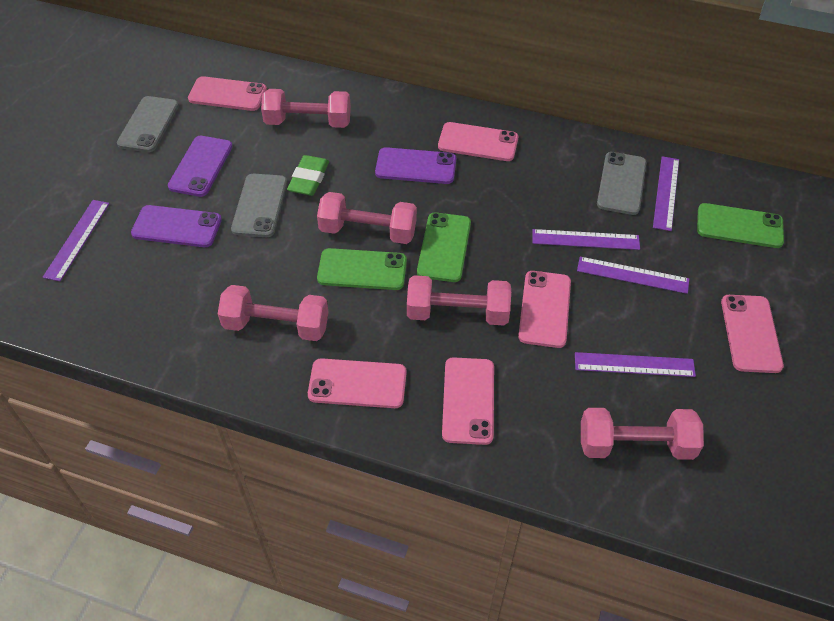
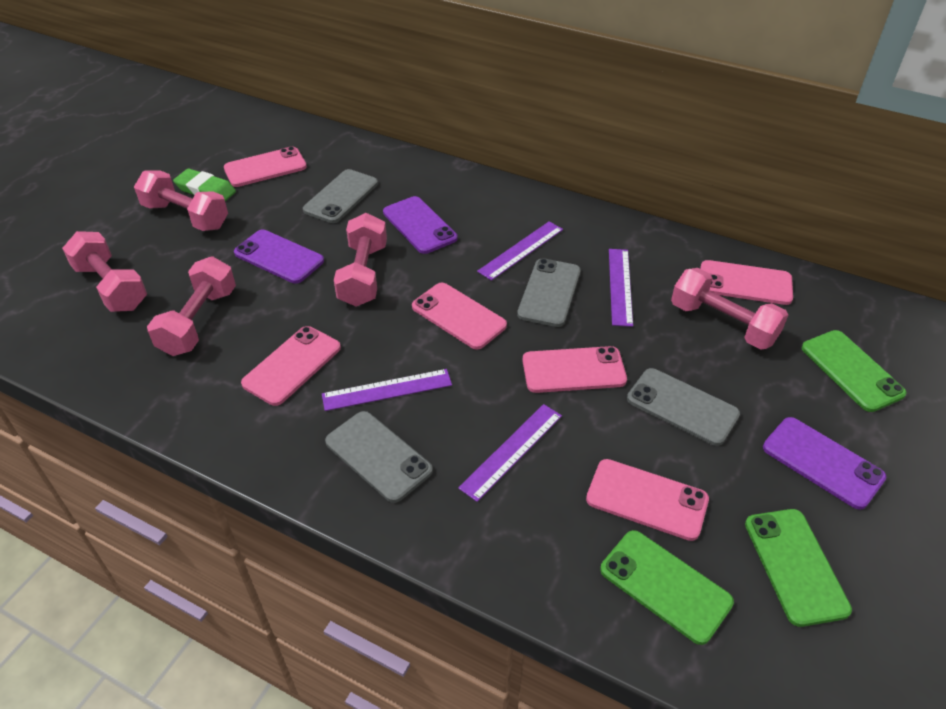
grey phone: [117,96,179,152] [231,174,287,237] [597,152,647,215] = 3 -> [303,169,378,223] [325,411,433,503] [517,258,581,327] [627,368,740,446] = 4
purple ruler: [43,200,110,281] [532,229,640,250] [575,352,696,377] [577,257,689,294] [653,156,679,231] = 5 -> [322,369,452,411] [458,404,562,502] [477,221,563,281] [609,249,633,327] = 4

